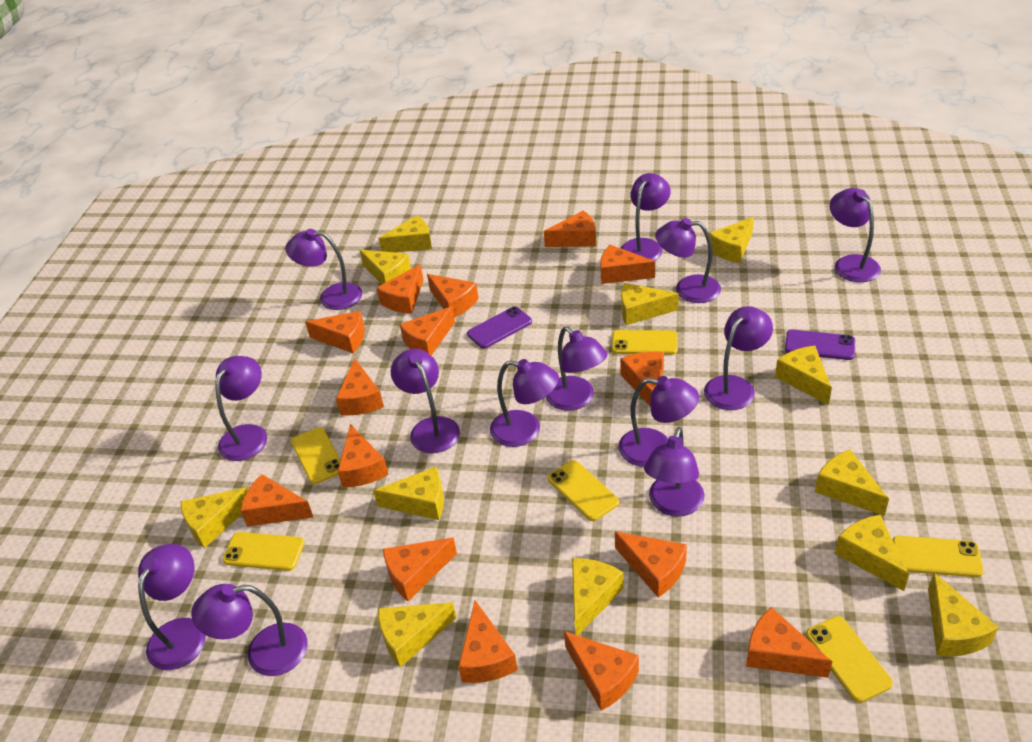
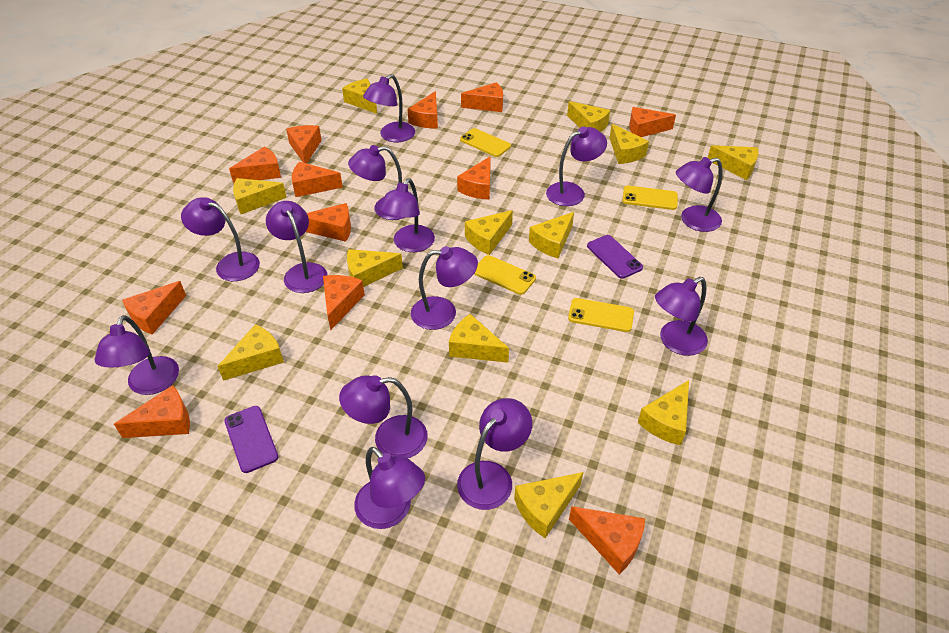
orange cheese: [240,474,313,527] [305,311,365,353] [336,358,384,415] [338,424,389,488] [377,264,424,314] [383,538,457,601] [399,306,455,356] [427,274,479,318] [458,600,517,683] [544,211,596,247] [564,631,639,711] [600,245,655,284] [615,532,687,598] [620,352,664,407] [746,607,832,678] = 15 -> [114,385,190,438] [122,281,186,335] [229,146,281,183] [286,125,322,163] [292,162,343,197] [306,203,351,242] [323,275,365,330] [407,91,438,128] [457,156,491,200] [461,82,503,112] [569,506,645,574] [629,107,676,137] = 12
yellow phone: [222,532,304,571] [291,427,340,484] [548,460,619,521] [612,330,678,355] [806,616,893,703] [893,536,984,577] = 6 -> [460,128,511,157] [474,255,536,295] [568,298,634,332] [622,186,678,210] = 4

